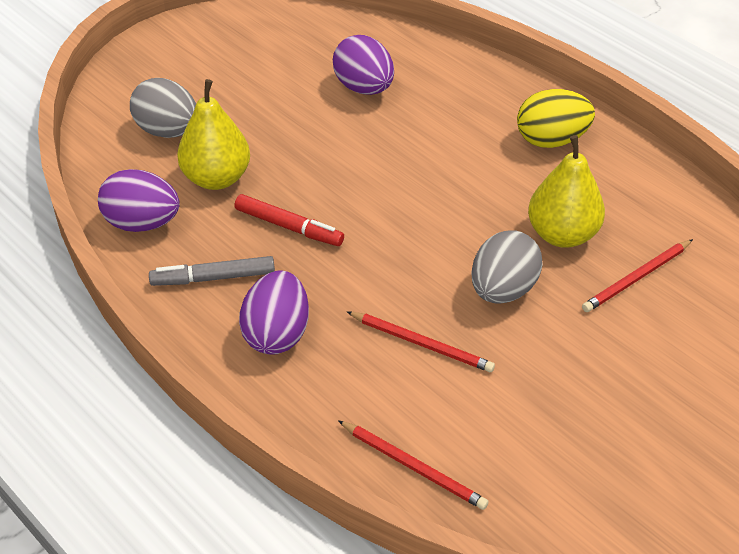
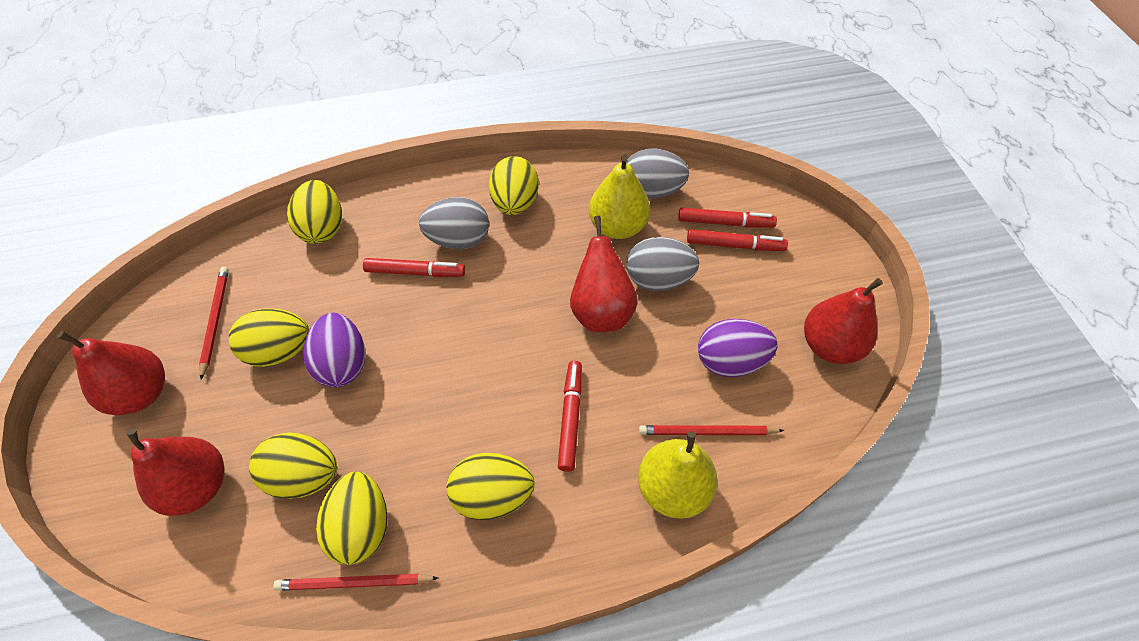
grey egg: [130,78,196,138] [471,230,543,304] = 2 -> [419,197,489,249] [626,148,689,199] [626,237,699,291] = 3
grey marker: [149,256,275,286] = 1 -> none = 0
purple egg: [98,169,180,232] [239,270,309,355] [333,35,394,95] = 3 -> [303,313,365,387] [698,319,778,377] = 2
red marker: [235,194,344,246] = 1 -> [363,258,465,277] [558,361,582,472] [678,208,777,228] [687,229,788,251] = 4
red pear: none = 0 -> [57,331,165,415] [126,429,225,516] [570,216,638,332] [804,278,883,364] = 4
yellow egg: [517,89,595,148] = 1 -> [229,309,309,367] [249,432,337,499] [287,180,342,244] [316,472,387,565] [447,453,535,520] [489,156,539,215] = 6

